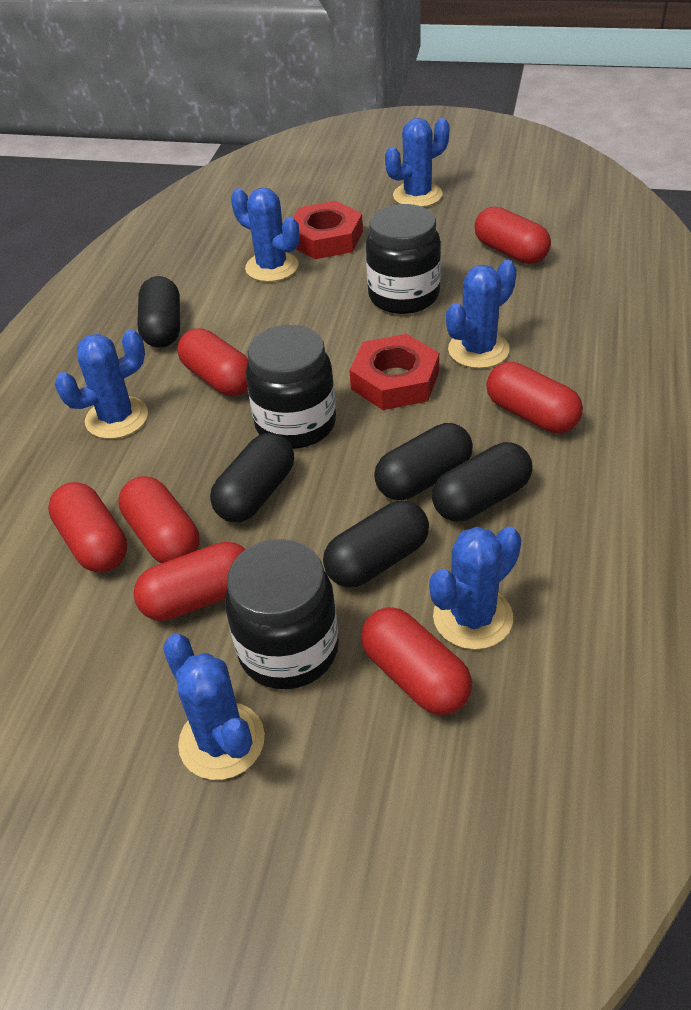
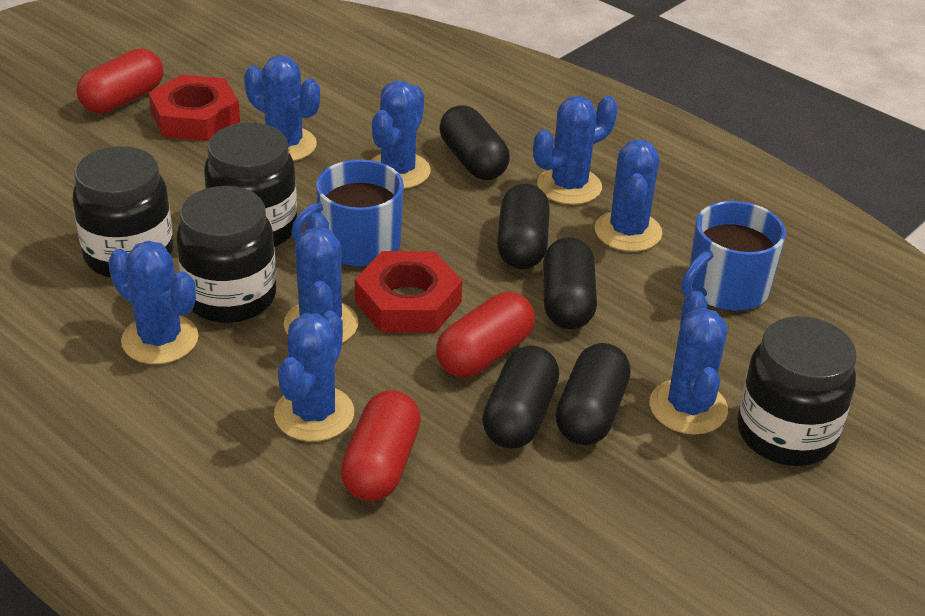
black jar: [225,539,339,689] [246,325,336,449] [366,204,441,314] = 3 -> [73,146,173,278] [176,186,276,323] [204,123,297,247] [737,316,857,466] = 4
blue cactus: [55,329,148,439] [163,634,265,780] [231,187,300,282] [385,118,449,207] [429,527,521,650] [446,260,517,368] = 6 -> [108,241,199,364] [244,55,320,161] [274,311,354,442] [284,212,358,343] [371,81,431,189] [533,96,618,205] [595,139,663,252] [650,291,728,435] = 8
blue mug: none = 0 -> [291,159,404,267] [681,201,786,311] = 2
red capsule: [48,482,127,573] [118,476,199,563] [133,542,246,621] [177,328,249,396] [361,607,472,715] [475,206,551,264] [486,362,583,433] = 7 -> [77,49,163,113] [340,390,421,501] [436,292,535,377] = 3

